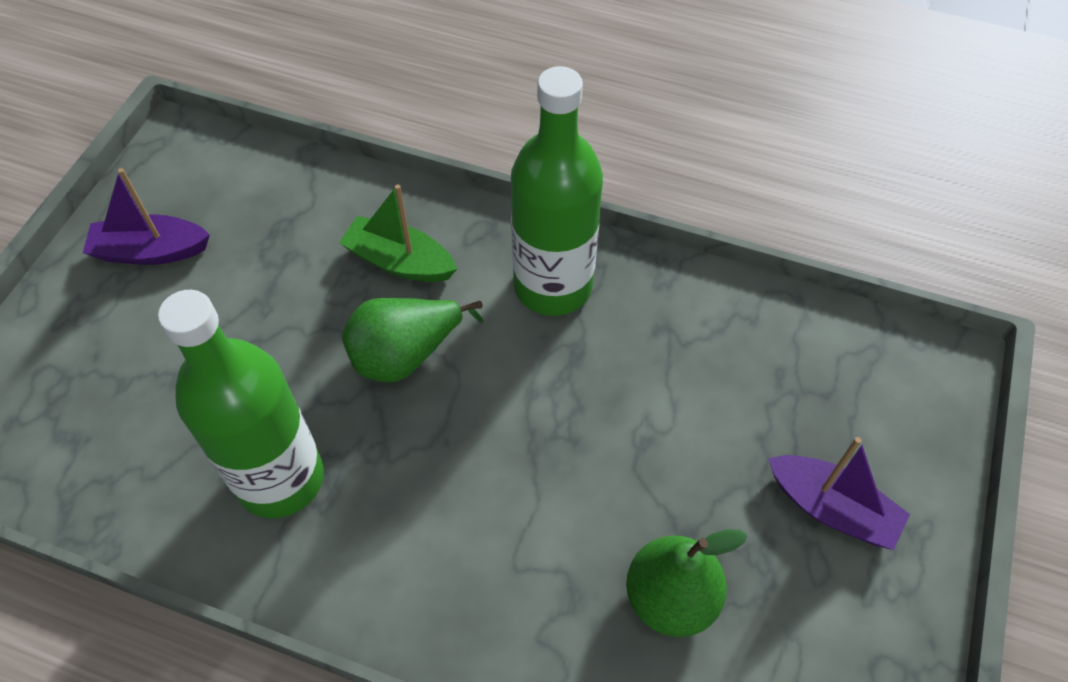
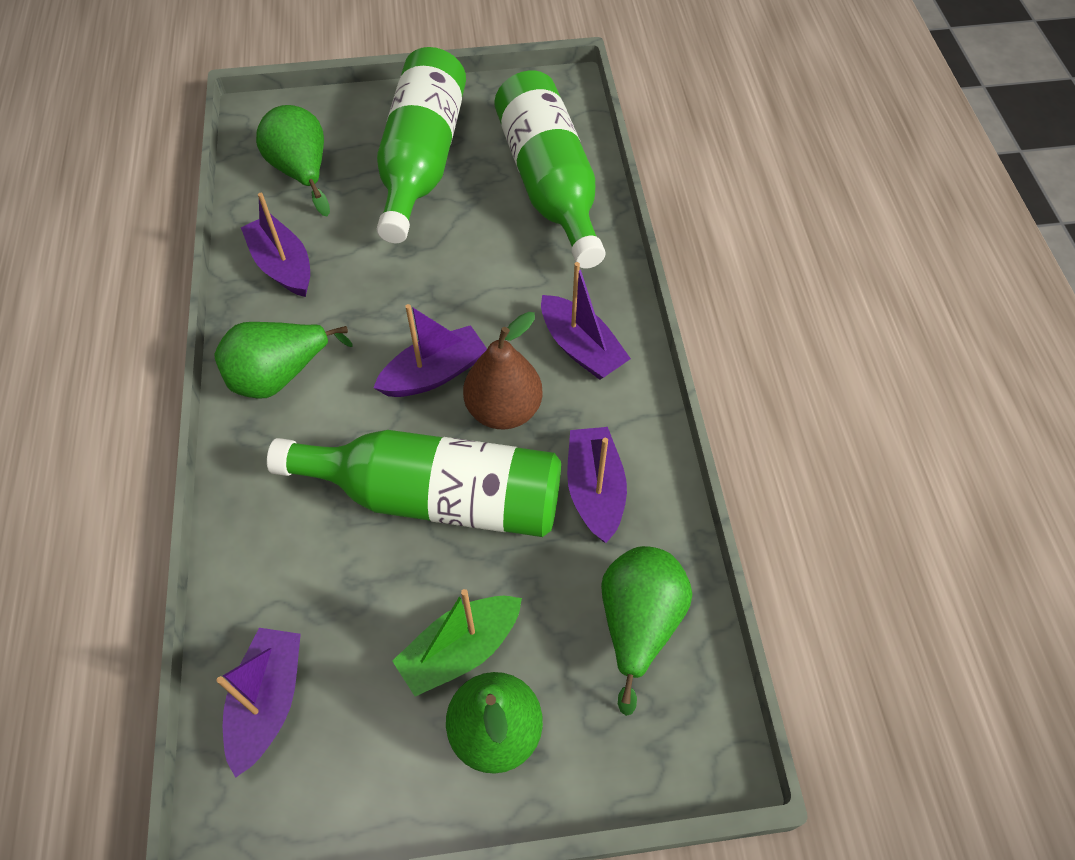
brown pear: none = 0 -> [463,312,543,429] = 1
green bottle: [158,290,324,518] [511,66,603,316] = 2 -> [267,430,561,537] [377,47,466,244] [494,71,606,269] = 3
green pear: [342,298,483,382] [626,529,747,637] = 2 -> [214,322,353,399] [256,105,330,216] [446,672,543,774] [601,546,692,716] = 4
purple boat: [83,168,210,265] [768,437,910,550] = 2 -> [217,628,301,778] [241,193,310,297] [373,304,487,397] [541,262,631,380] [567,427,627,543] = 5

